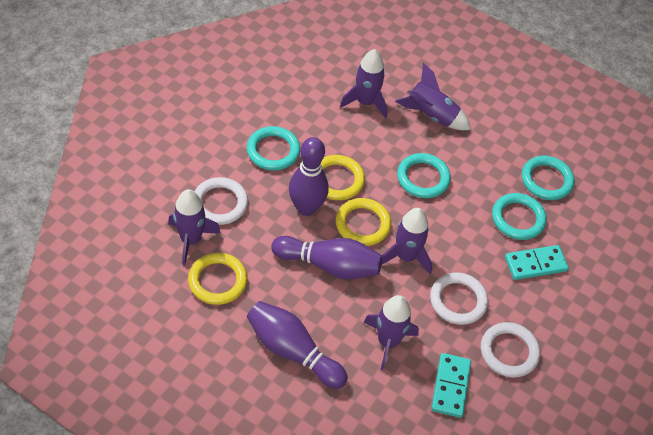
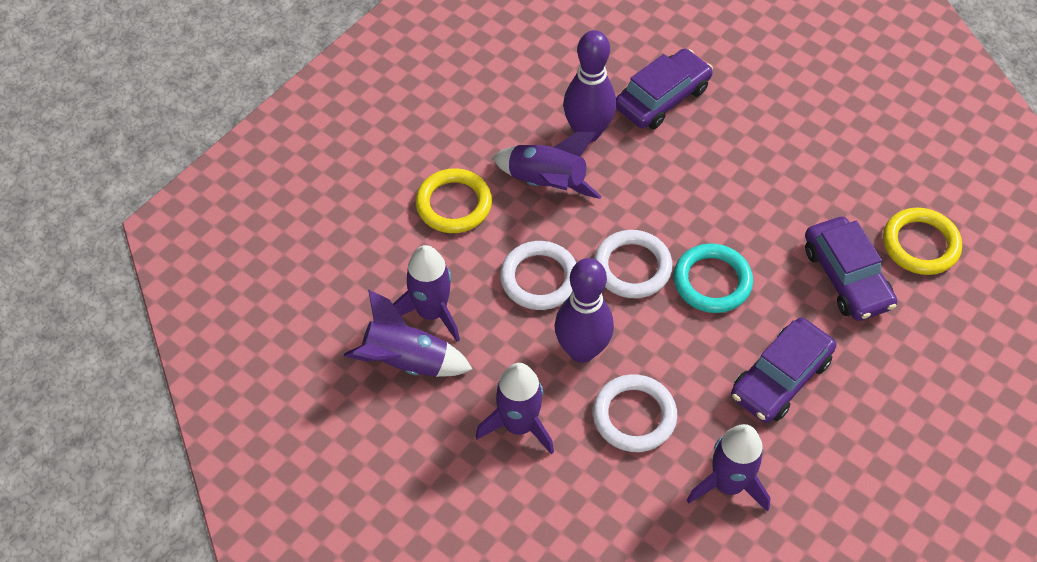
purple bowling pin: [247,301,348,389] [271,236,382,279] [289,137,328,216] = 3 -> [554,258,614,363] [563,30,616,142] = 2
purple car: none = 0 -> [616,48,713,129] [731,318,836,423] [805,217,897,321] = 3
turquoise domino: [431,353,471,418] [505,245,569,280] = 2 -> none = 0
turquoise ring: [247,126,300,170] [397,153,451,198] [492,193,547,240] [522,156,574,200] = 4 -> [674,243,753,313] = 1
yellow ring: [188,252,247,305] [321,155,365,200] [336,198,391,246] = 3 -> [416,168,492,233] [883,208,962,275] = 2

